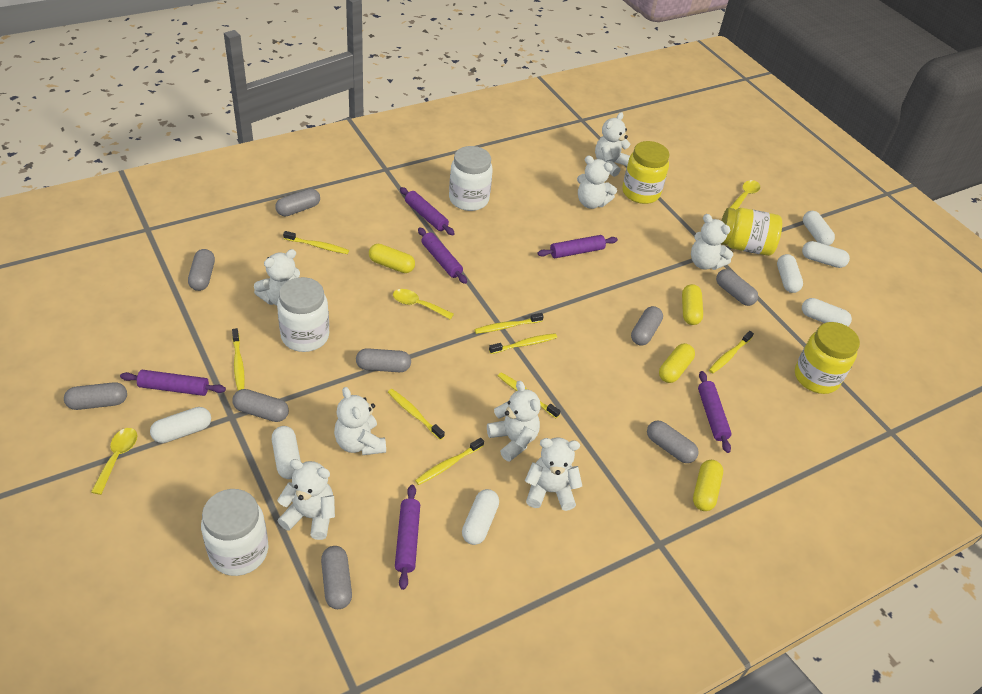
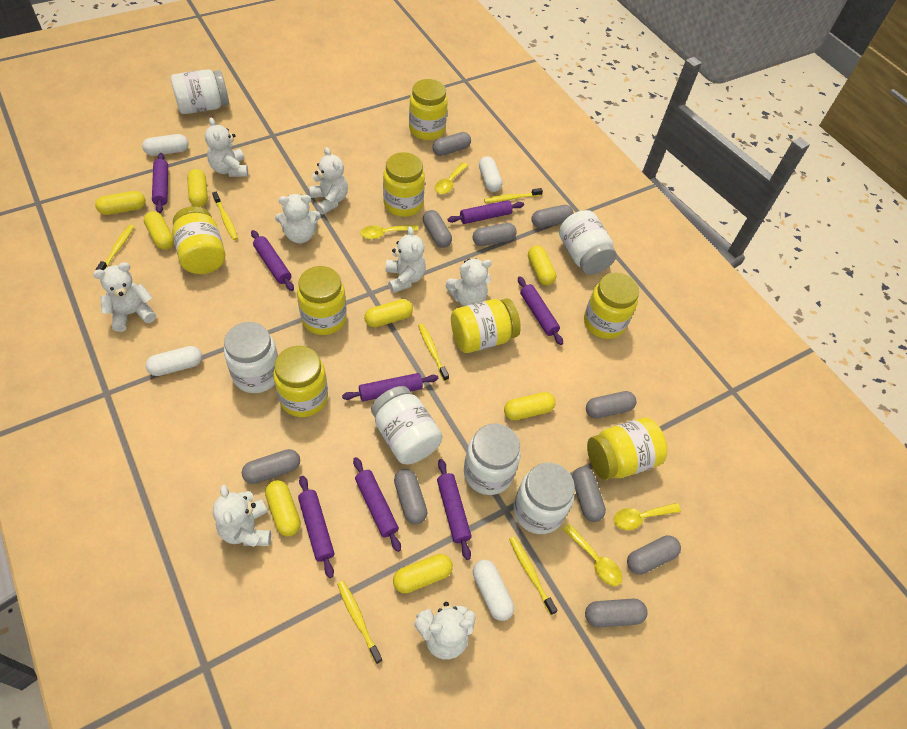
grey capsule: [64,382,127,410] [188,249,215,291] [232,389,289,422] [275,188,320,217] [321,546,352,609] [356,348,411,372] [631,306,663,345] [647,420,699,463] [716,269,758,306] = 9 -> [242,449,300,484] [394,469,428,524] [423,210,452,248] [432,132,471,156] [472,223,517,246] [531,205,574,228] [572,467,606,522] [585,599,648,627] [586,391,636,419] [627,535,681,575] = 10
purple rolling pin: [120,370,226,396] [395,485,420,590] [400,187,455,235] [418,227,467,284] [537,235,618,258] [698,371,732,453] = 6 -> [152,153,168,213] [251,230,294,291] [298,476,335,578] [342,373,438,401] [353,457,401,552] [437,459,472,560] [447,200,524,224] [518,276,563,345] = 8
white capsule: [150,407,211,443] [272,426,301,479] [462,489,499,545] [777,254,803,293] [802,241,850,268] [802,298,852,326] [803,211,835,246] = 7 -> [142,134,189,156] [146,346,202,376] [473,560,514,621] [479,156,502,192] = 4
white jar: [201,489,269,576] [277,277,329,352] [449,146,493,211] = 3 -> [171,69,229,114] [224,322,278,393] [371,386,442,464] [464,424,521,495] [513,463,575,534] [559,210,617,275] = 6
yellow capsule: [369,244,415,273] [659,343,695,383] [682,284,703,325] [693,460,723,511] = 4 -> [95,191,146,215] [144,211,174,250] [187,169,208,207] [265,480,301,536] [364,299,413,328] [393,554,453,594] [504,392,556,420] [528,246,556,286] = 8
yellow jar: [622,141,669,204] [721,208,782,256] [795,322,860,394] = 3 -> [172,206,225,274] [273,346,328,417] [297,266,347,335] [383,152,425,217] [409,79,448,140] [451,298,521,353] [584,272,639,339] [587,418,667,480] = 8
yellow spoon: [91,428,137,495] [393,289,454,320] [729,180,760,210] = 3 -> [360,225,418,239] [435,162,468,194] [562,523,623,586] [613,503,681,530] = 4
yellow toothbrush: [232,328,245,391] [283,231,349,254] [388,389,445,440] [415,438,484,485] [474,313,544,334] [489,333,557,354] [498,372,560,418] [709,331,754,374] = 8 -> [95,225,134,270] [212,192,238,240] [337,581,382,664] [418,323,449,381] [484,188,543,203] [509,536,558,615] = 6

